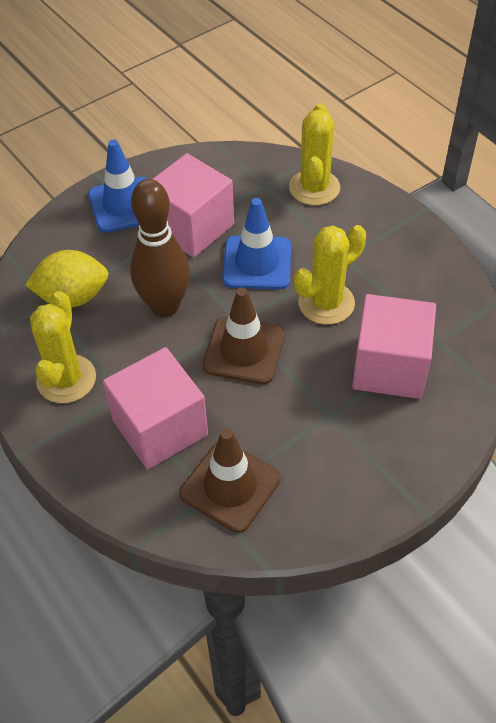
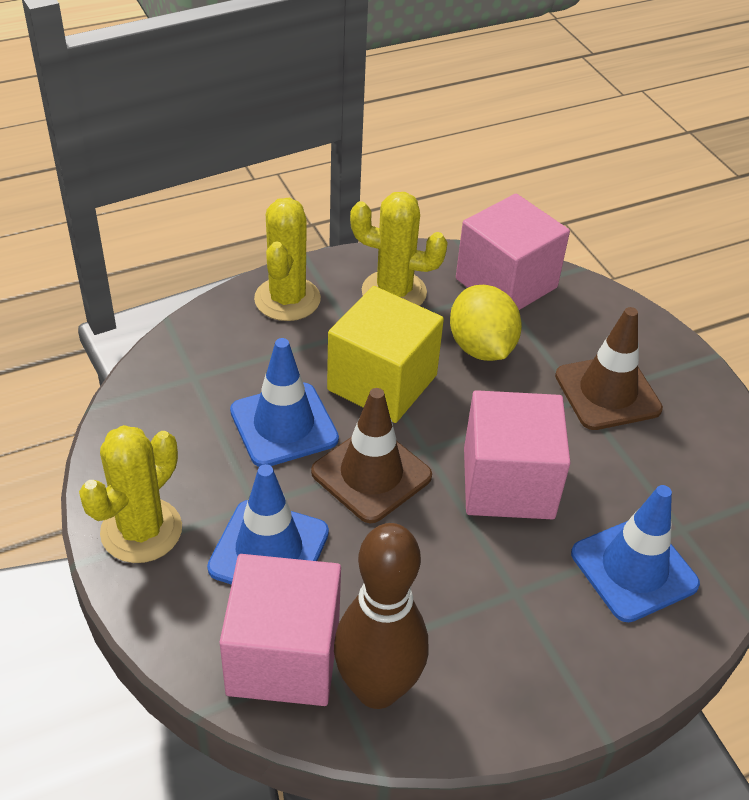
blue traffic cone: [88,140,147,233] [222,198,291,289] = 2 -> [207,464,329,585] [230,338,339,467] [571,485,700,622] = 3
yellow cube: none = 0 -> [327,286,444,423] = 1

